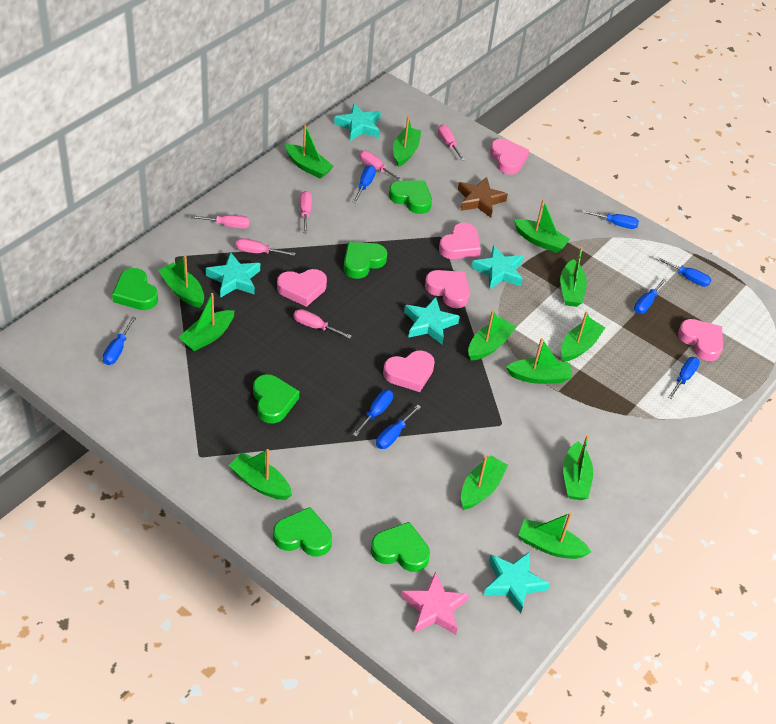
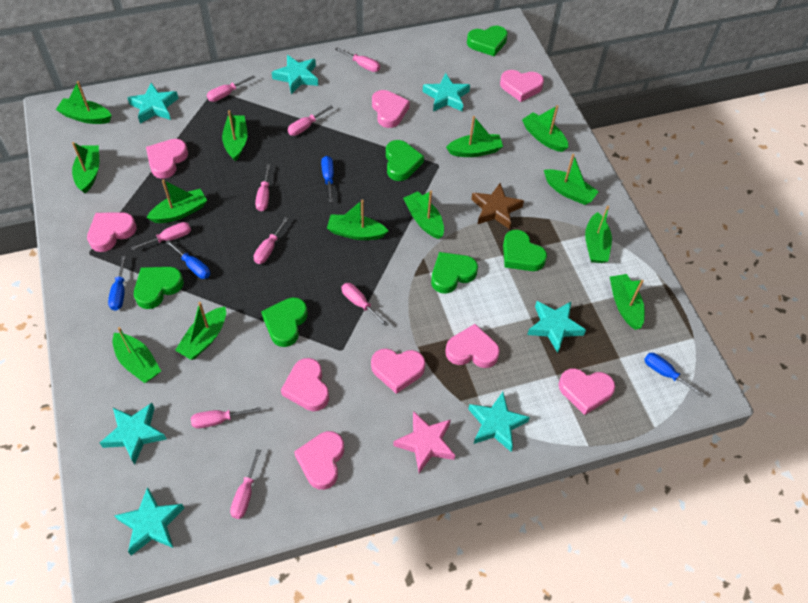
blue screwdriver: [103,316,136,365] [353,165,376,203] [353,390,393,437] [376,405,421,449] [582,210,639,229] [634,277,668,314] [656,256,711,287] [667,357,700,399] = 8 -> [108,256,126,311] [165,240,210,279] [321,156,334,202] [644,353,704,397] = 4
pink heart: [277,269,327,307] [383,350,435,392] [425,270,470,308] [439,223,481,259] [490,139,529,175] [678,319,723,361] = 6 -> [87,212,136,252] [146,139,188,179] [281,358,329,411] [294,431,344,490] [371,348,425,394] [372,90,410,128] [445,324,500,368] [500,70,544,102] [558,368,615,415] = 9
pink screwdriver: [190,215,250,229] [236,238,295,256] [293,309,351,339] [300,191,312,233] [359,151,403,181] [438,124,465,161] = 6 -> [131,222,191,250] [191,407,261,428] [207,75,256,102] [230,449,261,519] [254,217,289,264] [255,164,270,211] [288,106,333,136] [335,47,380,72] [342,283,388,327] = 9
turquoise star: [206,252,260,298] [334,103,381,141] [404,297,460,344] [472,245,524,289] [484,552,550,614] = 5 -> [100,403,166,465] [114,487,184,556] [127,83,179,124] [272,55,318,94] [423,73,470,112] [468,392,530,452] [527,301,586,353] = 7

